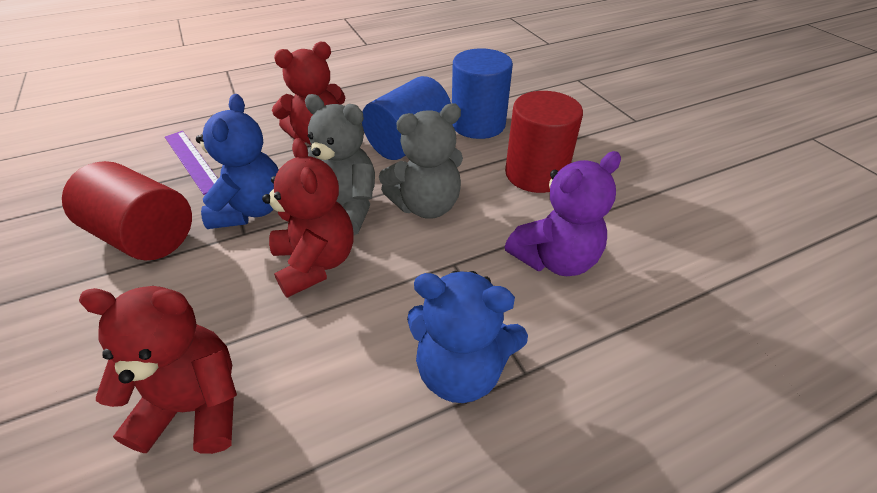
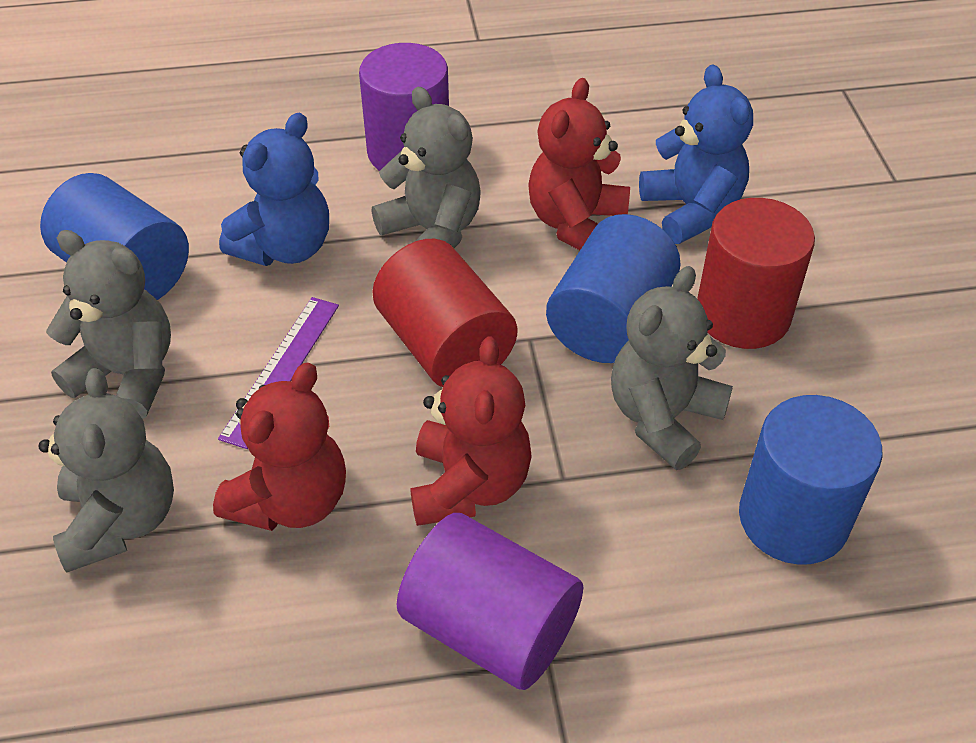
blue cylinder: [362,76,451,160] [452,48,513,139] = 2 -> [40,173,189,300] [546,214,681,363] [739,395,883,565] = 3
grey teddy bear: [305,94,375,235] [379,103,463,219] = 2 -> [38,368,174,573] [46,230,171,419] [371,87,481,248] [611,266,733,470] = 4
purple cylinder: none = 0 -> [359,43,449,171] [397,513,584,690] = 2
purple teddy bear: [505,151,621,276] = 1 -> none = 0

